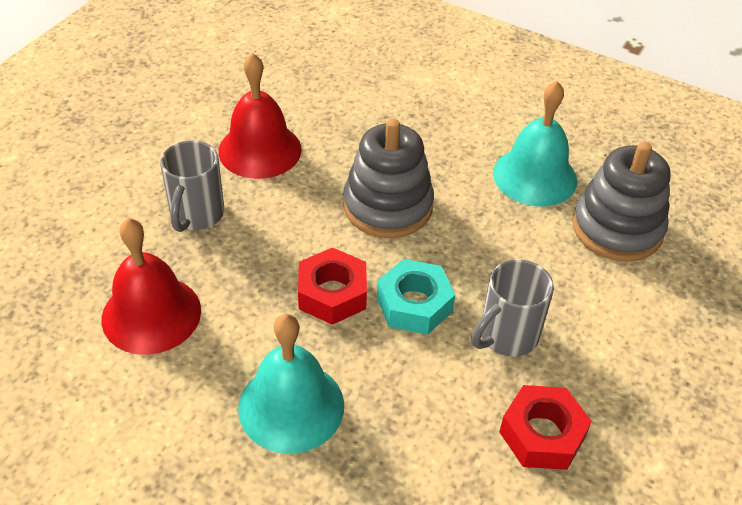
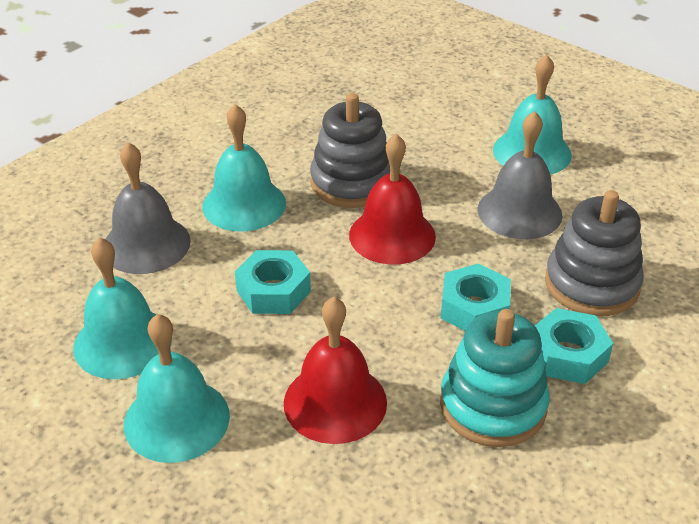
grey bell: none = 0 -> [105,142,191,274] [478,111,562,239] = 2
grey mug: [160,140,224,232] [471,259,554,357] = 2 -> none = 0
red nut: [298,248,367,325] [499,385,592,470] = 2 -> none = 0
turquoise bell: [238,314,344,454] [493,81,577,207] = 2 -> [73,237,172,379] [124,314,230,463] [202,104,286,232] [493,55,572,175] = 4
turquoise nut: [377,259,455,335] = 1 -> [235,250,311,314] [441,263,511,331] [535,308,613,384] = 3
turquoise stacking toy: none = 0 -> [440,309,550,447] = 1

